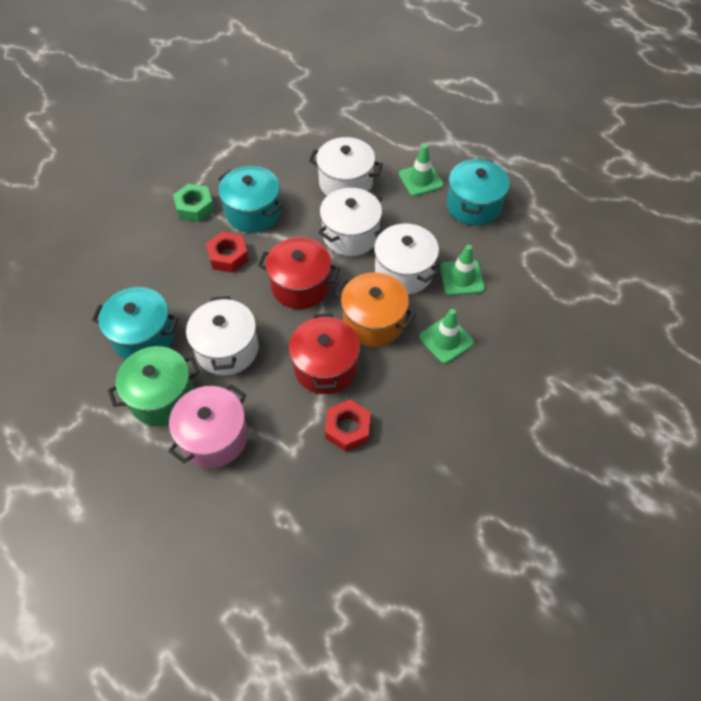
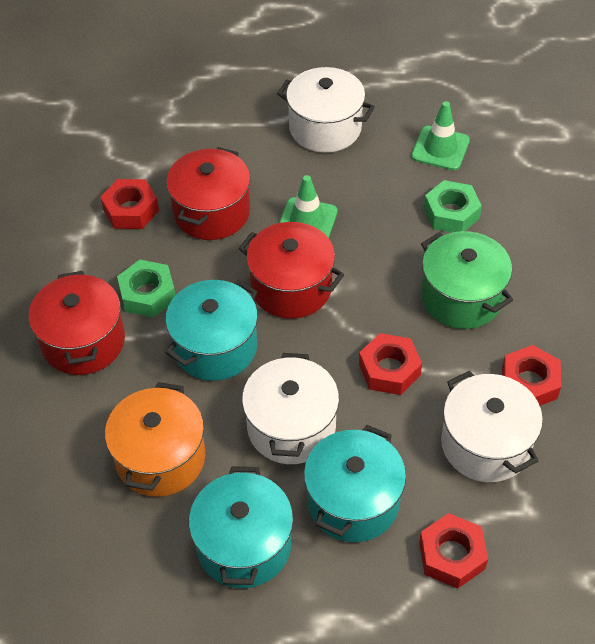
green nut: [173,184,215,222] = 1 -> [117,260,176,318] [424,180,482,232] = 2
green traffic cone: [399,144,444,196] [419,309,474,364] [440,245,485,296] = 3 -> [279,175,338,238] [411,101,470,170] = 2
pink pot: [168,384,248,468] = 1 -> none = 0
red nut: [206,232,249,273] [325,400,371,452] = 2 -> [100,179,159,229] [359,333,422,395] [419,513,488,589] [502,345,561,406] = 4
red pot: [258,237,340,309] [289,313,360,394] = 2 -> [29,271,125,375] [166,147,251,240] [238,222,344,319] = 3
white pot: [186,296,258,375] [309,137,383,196] [318,188,382,256] [374,224,439,294] = 4 -> [242,353,339,464] [277,67,375,153] [441,371,543,482] = 3

